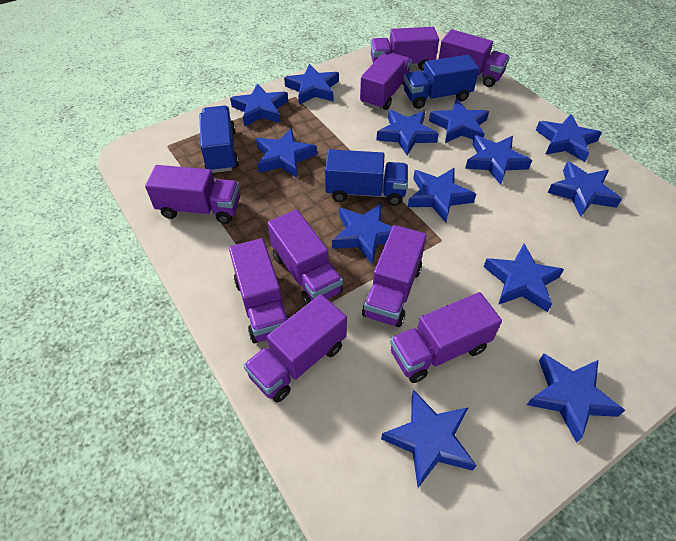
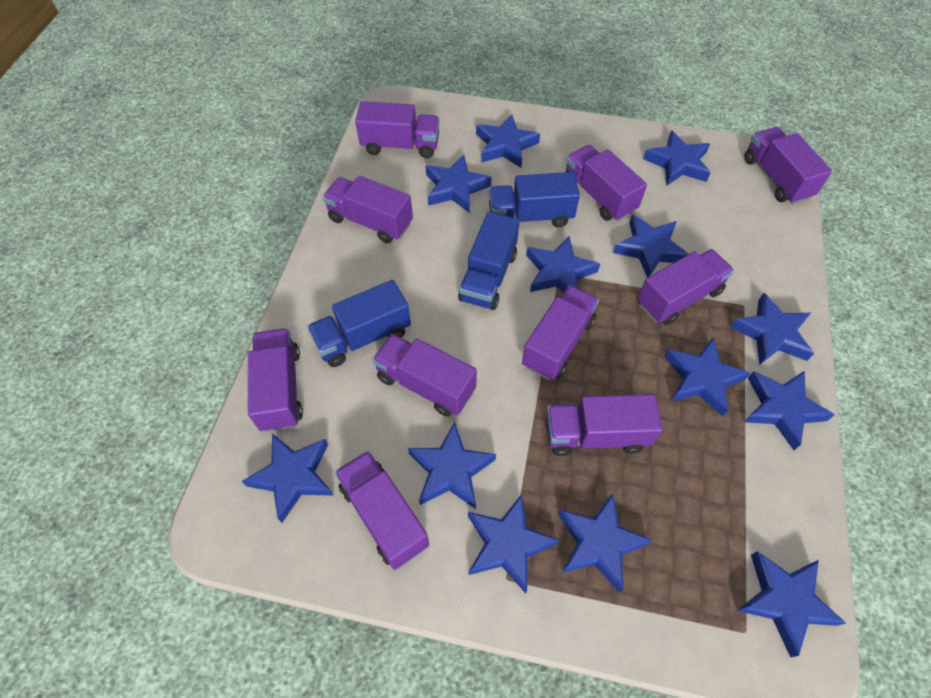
purple truck: [145,165,240,224] [229,238,289,343] [243,294,347,402] [268,209,343,305] [360,53,412,110] [362,225,427,327] [370,27,439,71] [390,292,502,383] [439,29,510,87] = 9 -> [248,328,303,432] [322,176,413,243] [335,451,429,570] [355,101,440,158] [372,334,477,416] [522,285,599,380] [546,394,663,456] [566,145,647,221] [638,249,734,325] [744,127,832,204] = 10

